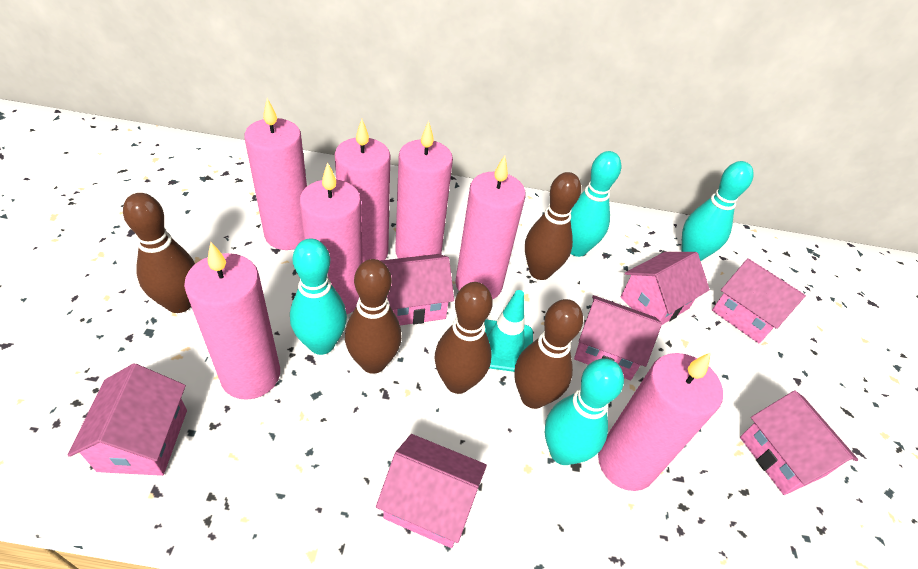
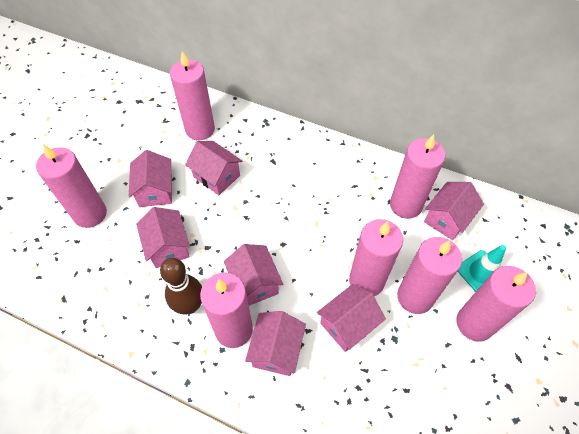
brown bowling pin: [123,193,195,313] [345,259,402,374] [435,282,493,394] [514,299,583,409] [525,172,581,280] = 5 -> [160,258,202,314] = 1
turquoise bowling pin: [290,238,347,355] [545,358,624,465] [571,151,621,257] [681,161,754,261] = 4 -> none = 0

